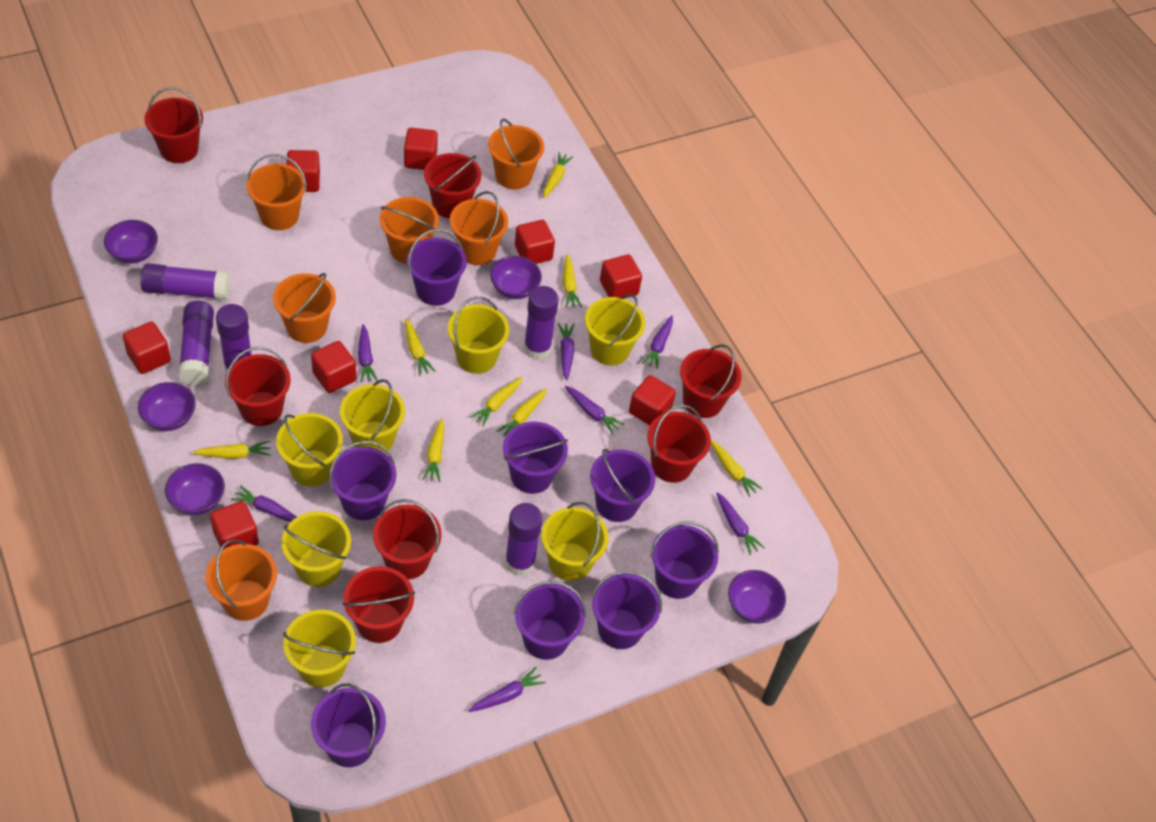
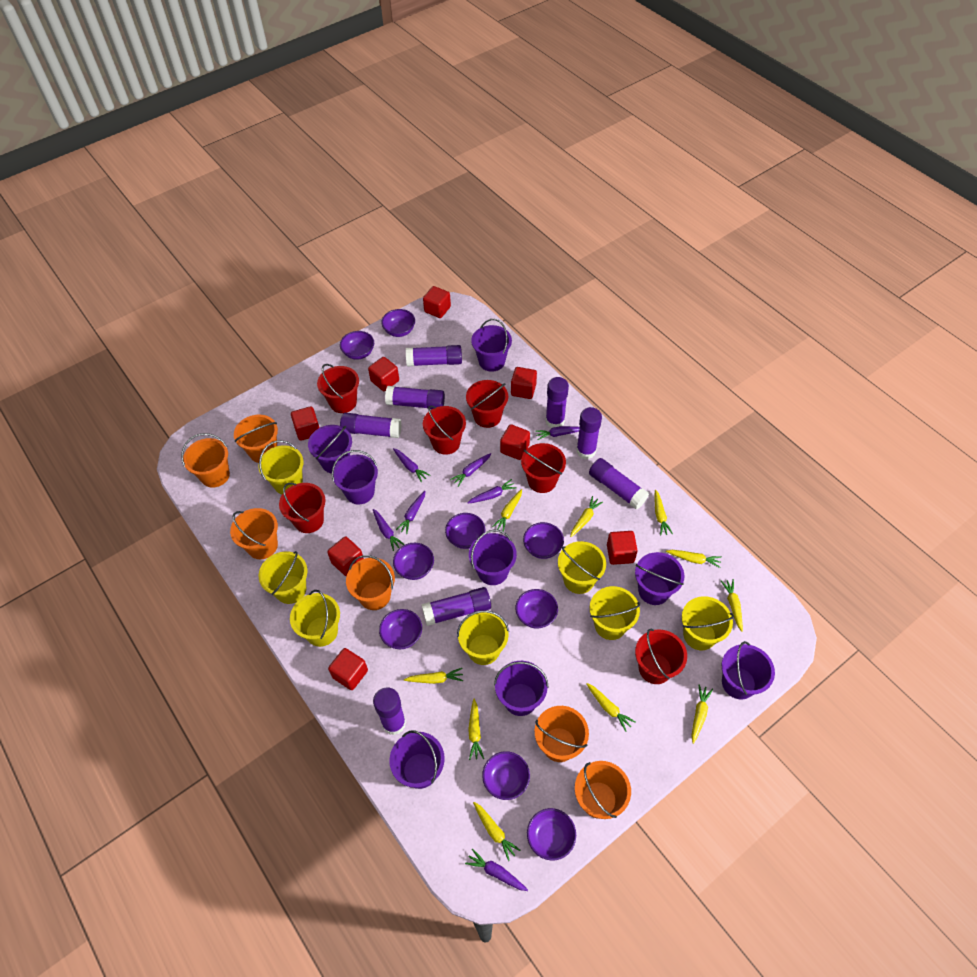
purple bowl: [104,220,158,263] [138,382,196,431] [165,463,225,515] [490,256,542,299] [728,570,786,624] = 5 -> [340,331,374,360] [379,609,422,649] [381,309,415,337] [393,543,434,580] [445,513,485,549] [482,751,530,800] [516,589,558,629] [523,522,564,559] [527,808,576,861] = 9
purple glue stick: [140,263,230,300] [178,301,214,386] [216,304,252,374] [505,503,543,576] [524,286,559,360] = 5 -> [340,413,401,438] [373,687,406,735] [385,386,445,409] [406,345,462,367] [421,587,491,626] [545,377,569,428] [576,407,602,459] [589,458,649,509] = 8
red bucket: [145,87,203,163] [225,347,291,426] [342,566,415,643] [373,499,442,579] [424,153,481,218] [647,405,711,483] [680,344,742,418] = 7 -> [279,483,325,533] [317,364,359,413] [423,405,466,455] [466,380,508,428] [521,443,566,493] [635,629,687,684] = 6
yellow carrot: [192,441,271,459] [405,319,436,376] [422,418,444,482] [470,377,523,427] [497,388,547,436] [543,152,573,198] [563,254,582,308] [711,440,762,497] = 8 -> [404,668,464,684] [468,699,484,760] [473,802,521,861] [492,489,522,532] [570,496,603,537] [586,683,635,732] [655,490,673,535] [666,550,722,568] [691,685,713,744] [721,579,743,632] = 10

